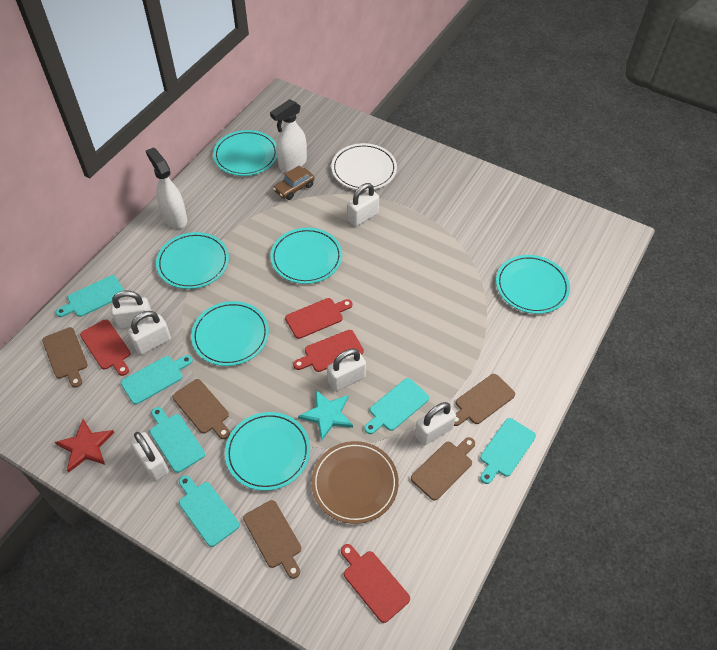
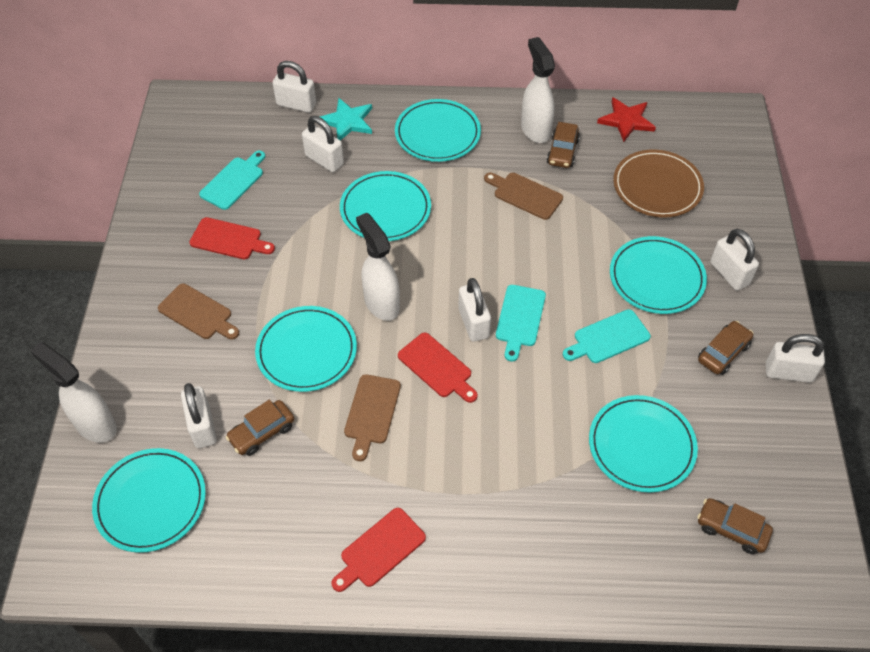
brown car: [273,166,314,200] = 1 -> [226,400,294,456] [547,122,580,168] [697,498,773,554] [698,321,753,375] = 4
brown cutting board: [42,327,88,388] [172,379,230,439] [243,500,301,579] [411,437,475,501] [454,374,515,426] = 5 -> [158,283,239,339] [344,374,401,461] [484,173,563,220] = 3
red cutting board: [80,319,131,376] [285,298,353,339] [293,330,364,372] [341,544,410,623] = 4 -> [189,217,275,259] [331,508,426,592] [398,333,478,403] = 3
turquoise cutting board: [56,275,124,317] [121,355,193,404] [150,407,205,473] [179,475,239,547] [364,378,429,434] [480,418,536,484] = 6 -> [199,151,265,210] [496,285,546,362] [563,309,651,363] = 3
white plate: [331,143,397,191] = 1 -> none = 0
white spray bottle: [146,147,187,229] [270,99,307,172] = 2 -> [30,342,117,443] [356,213,400,321] [521,37,555,143] = 3

